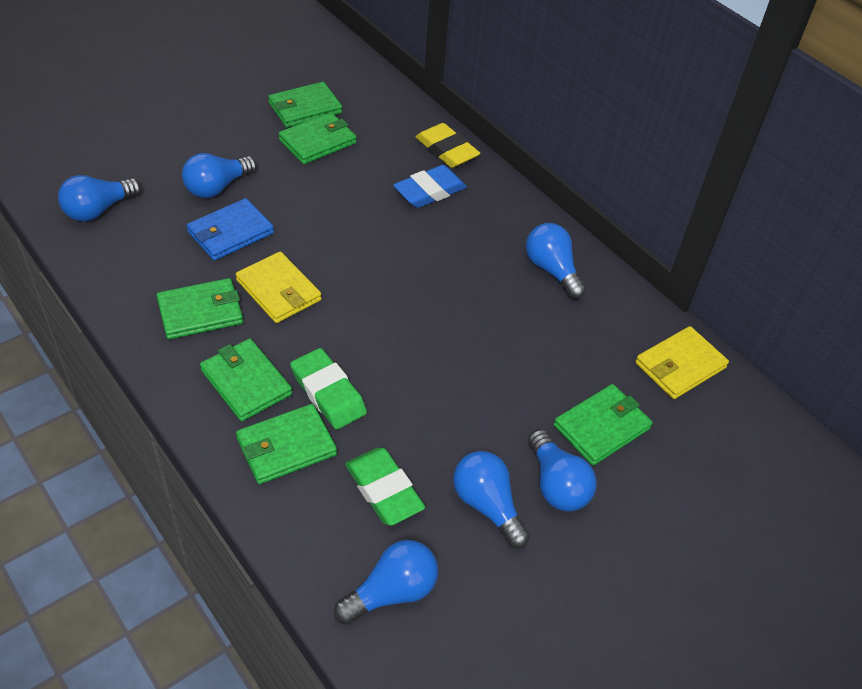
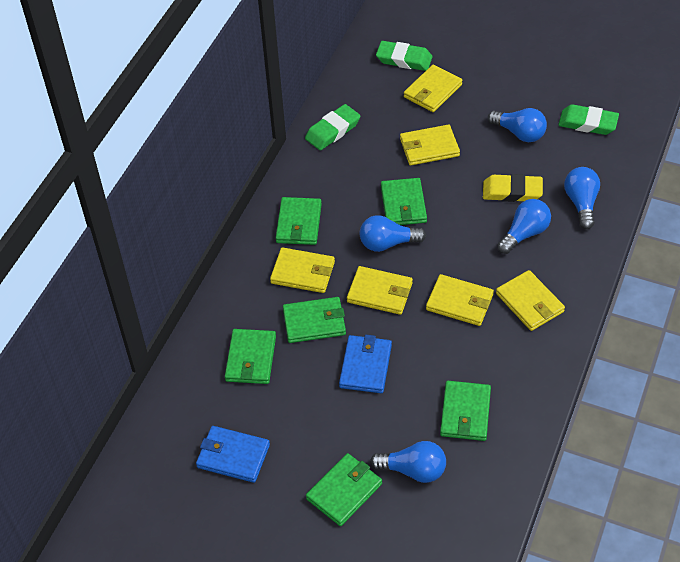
blue eraser: [393,165,467,208] = 1 -> none = 0
blue light bulb: [58,175,141,222] [182,153,257,198] [334,540,438,625] [453,451,530,549] [526,223,586,299] [528,429,597,511] = 6 -> [360,215,426,252] [370,441,446,483] [488,108,547,142] [497,199,551,254] [564,167,600,229] = 5
blue wallet: [187,198,274,261] = 1 -> [196,426,270,483] [339,335,392,393] = 2
green eraser: [290,348,367,430] [345,448,425,526] = 2 -> [305,104,361,150] [376,41,432,71] [558,104,619,135] = 3
yellow wallet: [236,251,321,323] [635,326,729,399] = 2 -> [270,247,335,293] [347,266,413,315] [400,125,460,166] [404,65,463,112] [426,274,494,326] [496,270,565,331] = 6

